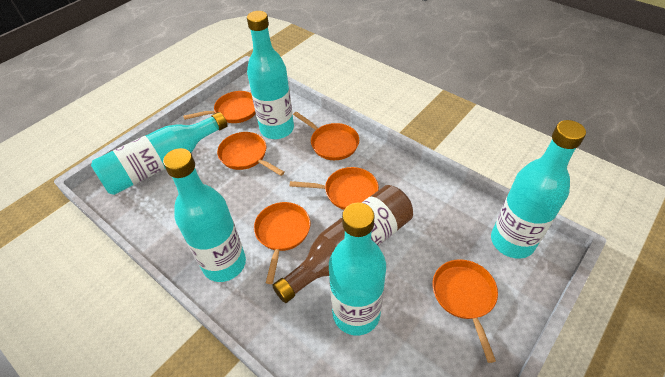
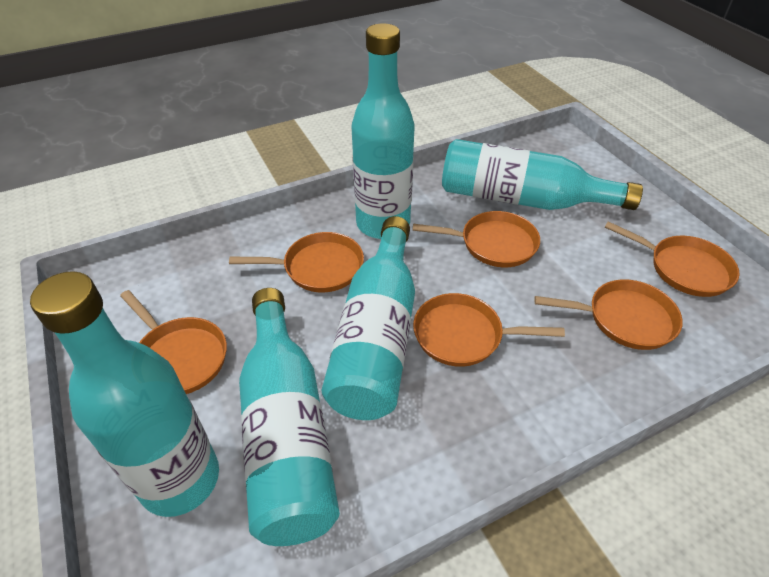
brown bottle: [272,185,413,303] = 1 -> none = 0

